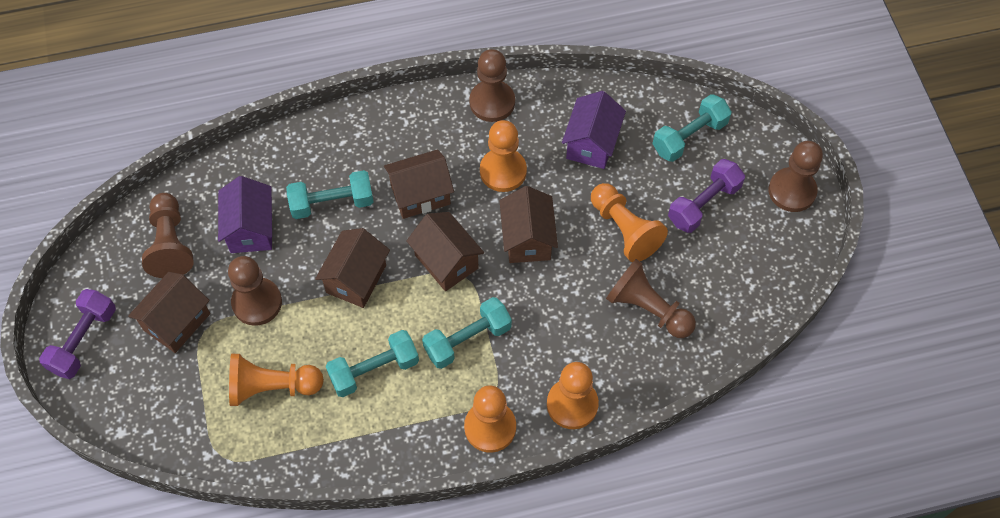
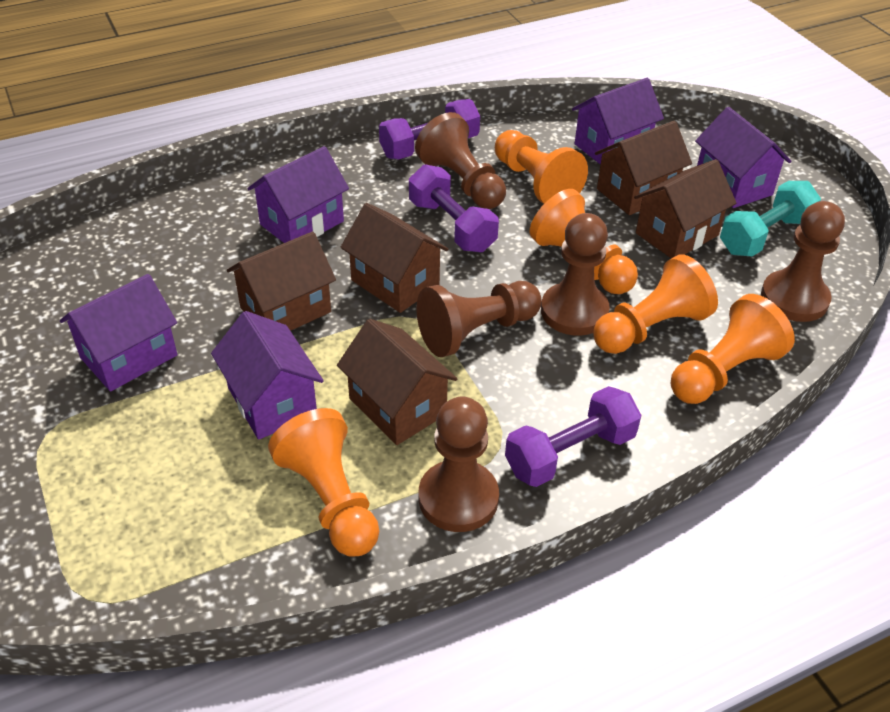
purple dumbbell: [39,289,116,379] [668,159,745,233] = 2 -> [379,99,480,159] [409,164,499,252] [505,386,641,487] = 3
purple house: [218,176,272,253] [562,91,626,169] = 2 -> [60,274,177,391] [211,311,324,439] [247,146,349,243] [572,78,664,165] [695,107,791,208] = 5
turquoise dumbbell: [286,170,374,219] [325,330,419,397] [422,297,512,369] [652,94,732,162] = 4 -> [720,181,821,256] = 1

